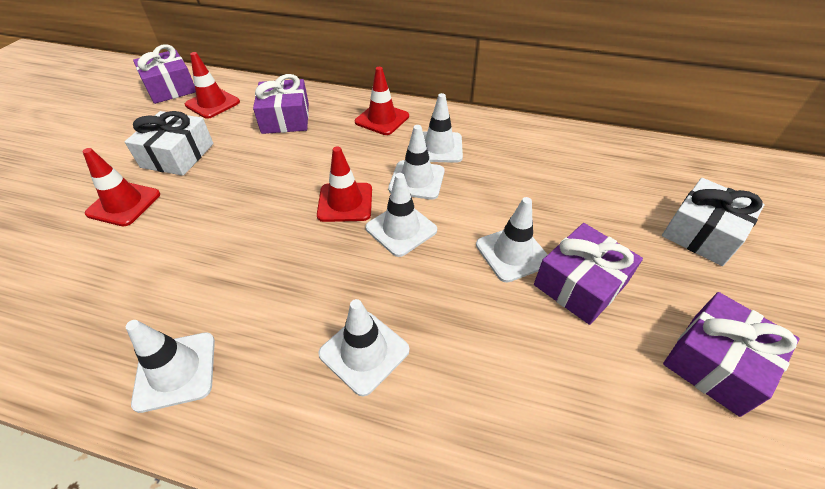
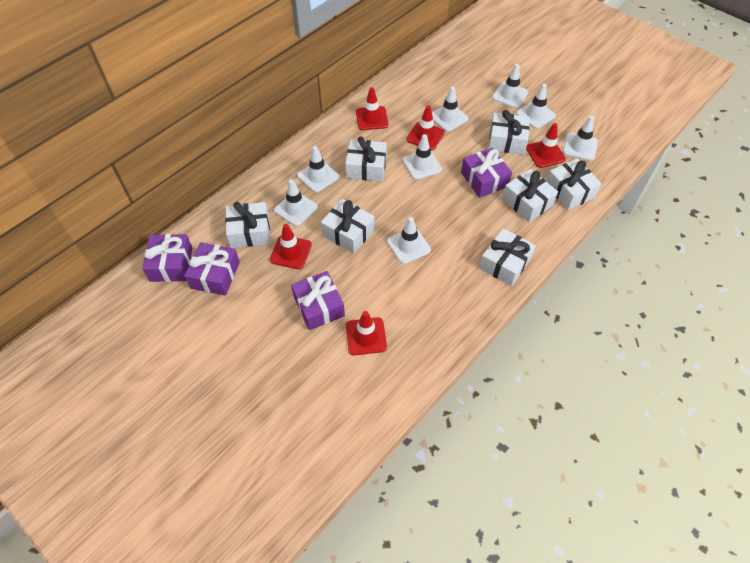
red traffic cone: [82,148,160,226] [185,52,240,119] [317,146,372,222] [355,67,409,135] = 4 -> [270,224,312,269] [346,311,387,355] [356,87,388,130] [406,105,445,150] [526,123,566,168] = 5
white gift: [125,111,214,176] [662,178,765,266] = 2 -> [225,202,270,248] [321,199,374,253] [345,136,387,182] [479,228,536,286] [488,110,530,155] [502,169,558,222] [546,159,602,210] = 7
white traffic cone: [126,320,215,413] [318,299,410,397] [365,173,437,257] [388,125,445,200] [423,93,463,163] [476,197,548,282] = 6 -> [274,179,318,226] [297,146,339,193] [387,217,431,264] [403,134,442,180] [432,86,469,132] [492,64,528,108] [516,84,556,129] [563,116,598,161] = 8

